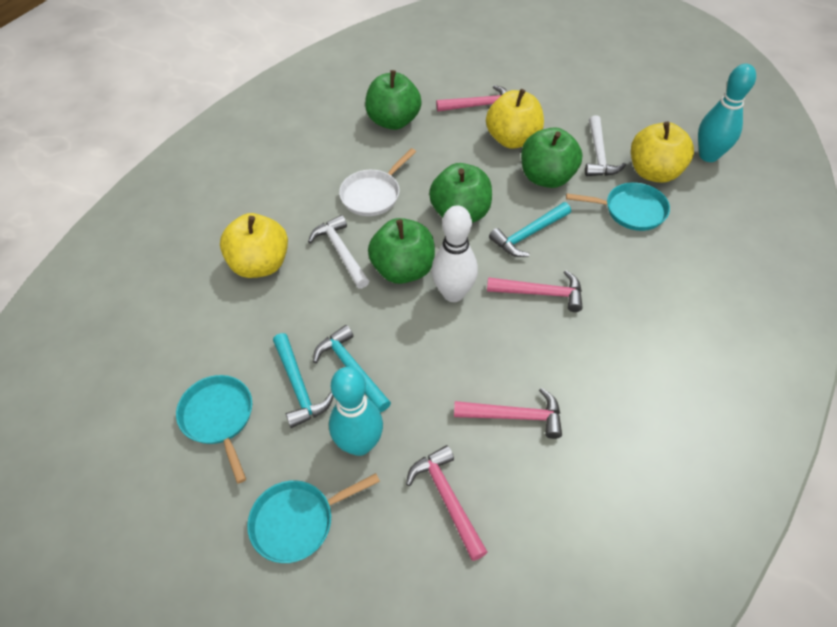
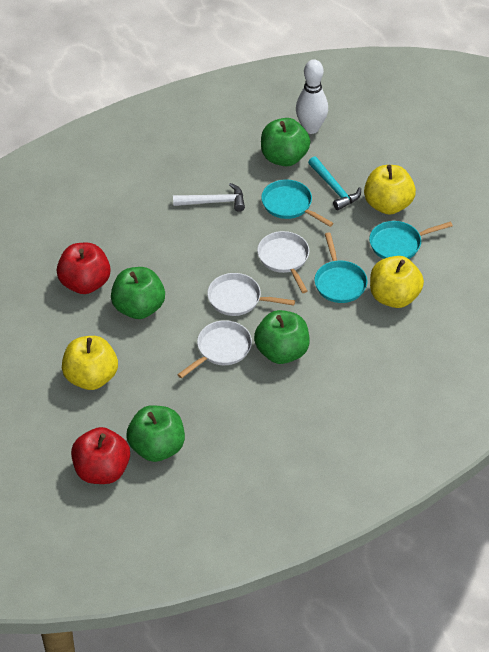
pink hammer: [406,445,488,561] [436,85,508,112] [454,388,562,439] [487,270,583,312] = 4 -> none = 0
red apple: none = 0 -> [57,243,111,294] [71,427,130,484] = 2
turquoise bowling pin: [329,367,383,456] [698,64,756,162] = 2 -> none = 0
turquoise hammer: [273,333,333,428] [313,325,391,412] [489,202,571,257] = 3 -> [308,156,361,210] = 1
white hammer: [308,215,369,289] [585,115,626,176] = 2 -> [173,183,245,212] = 1
white pan: [339,148,416,216] = 1 -> [177,320,252,379] [207,273,295,316] [257,231,309,293] = 3

